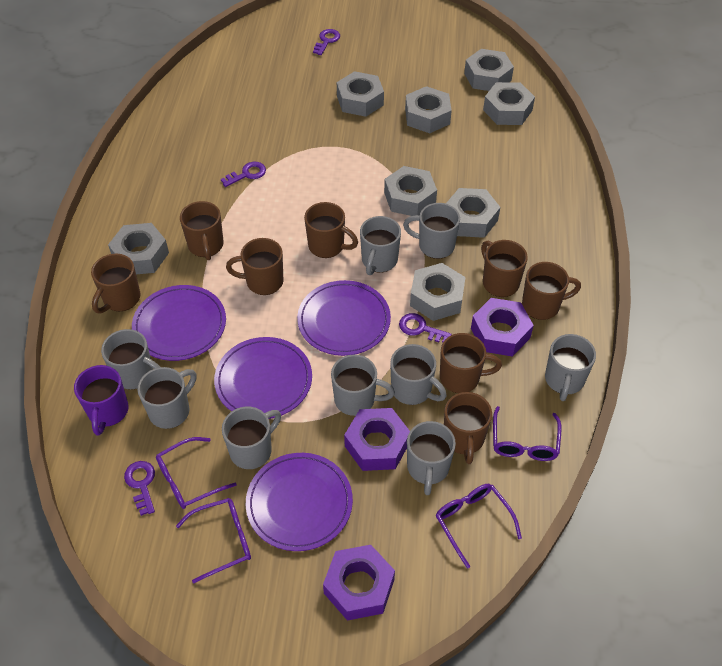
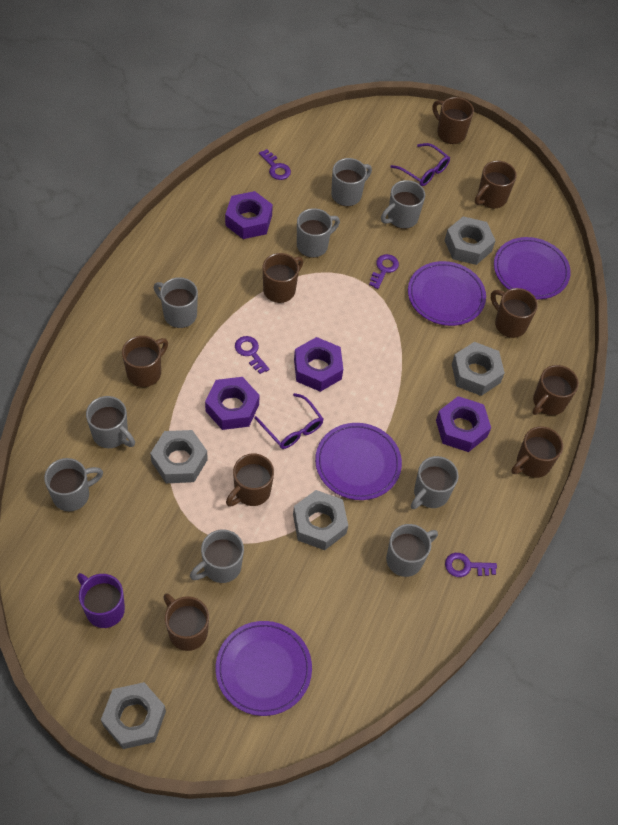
brown mug: [91,254,140,313] [180,201,224,260] [226,238,284,295] [304,202,358,258] [440,333,502,393] [444,392,492,464] [481,240,528,297] [522,262,581,320] = 8 -> [122,336,168,387] [163,594,209,651] [226,454,274,507] [263,253,303,303] [433,97,474,144] [475,161,517,208] [491,288,538,338] [511,426,563,478] [532,365,579,415] = 9
grey nut: [108,223,169,274] [337,71,384,117] [384,166,437,216] [405,86,452,133] [410,263,465,321] [446,188,500,238] [464,49,514,91] [483,82,535,125] = 8 -> [101,682,166,749] [150,430,208,483] [293,490,348,550] [444,216,496,265] [452,342,505,396] = 5
purple glasses: [156,437,237,509] [176,498,251,583] [436,484,522,569] [493,406,561,461] = 4 -> [254,393,323,449] [391,143,450,186] = 2
purple nut: [323,545,395,621] [344,408,410,471] [471,298,534,357] = 3 -> [205,377,260,430] [225,191,273,239] [294,337,343,392] [436,396,491,452] = 4

